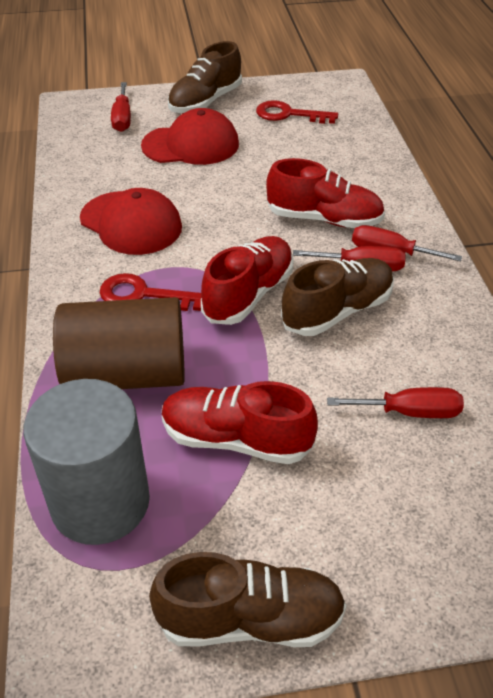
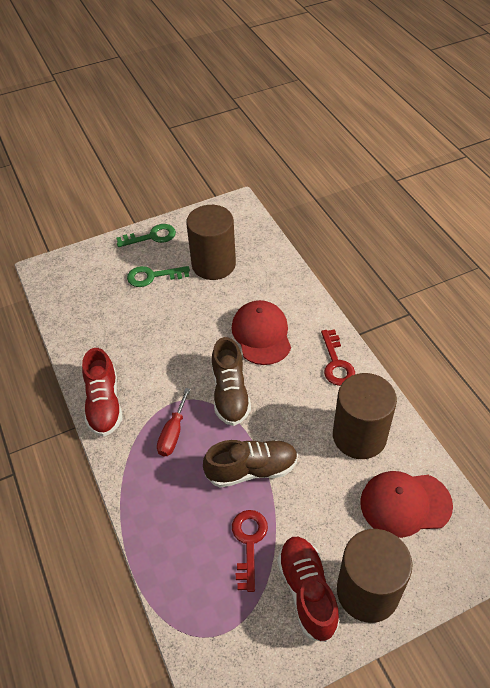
brown cylinder: [53,297,185,389] = 1 -> [186,205,236,280] [333,373,397,459] [337,529,412,623] = 3
brown shoe: [149,552,347,647] [168,41,242,113] [281,258,394,336] = 3 -> [203,440,298,488] [212,337,251,426] = 2
green key: none = 0 -> [117,224,176,247] [127,266,190,287] = 2
grey cylinder: [23,379,150,545] = 1 -> none = 0
red screwdriver: [111,82,131,132] [293,246,406,271] [327,387,464,418] [352,225,462,262] = 4 -> [157,388,191,457] = 1
red shoe: [162,381,318,464] [201,236,294,325] [266,158,385,228] = 3 -> [82,348,122,437] [277,537,340,642] = 2

